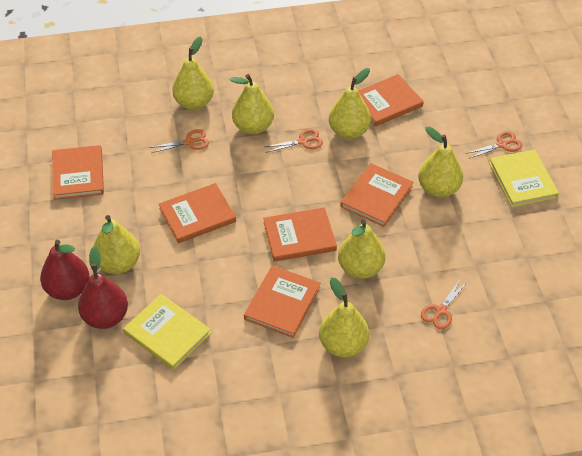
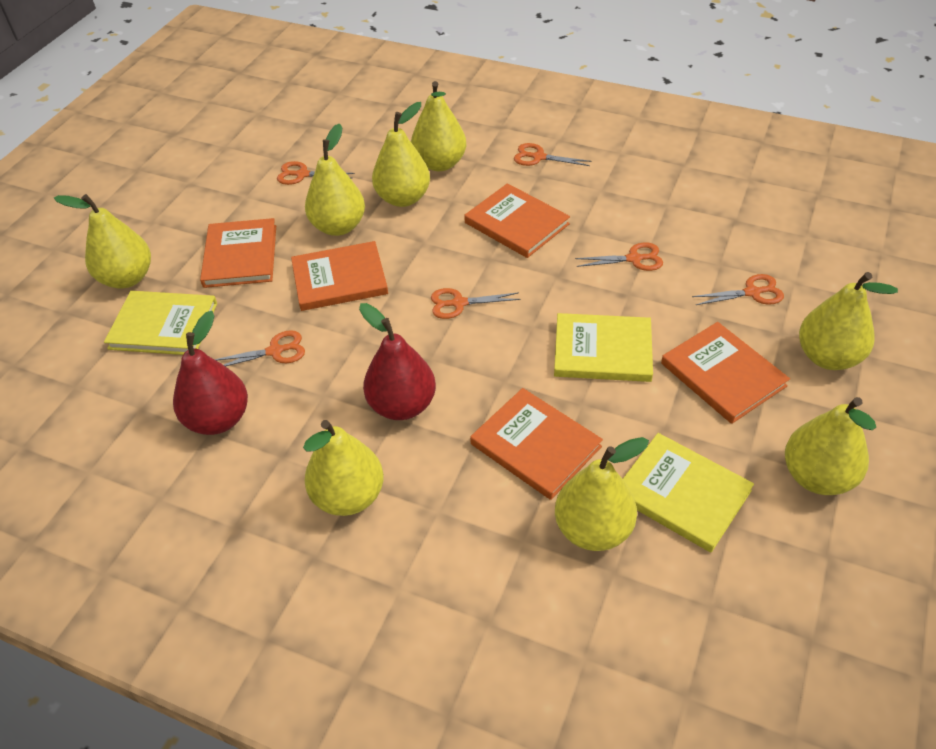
orange book: [52,145,104,200] [159,183,236,243] [244,265,320,338] [263,207,337,262] [340,163,414,227] [358,74,424,126] = 6 -> [200,218,276,288] [291,241,388,311] [464,183,570,258] [470,388,603,500] [661,322,790,424] = 5
orange scissors: [149,129,209,153] [265,129,323,153] [421,280,467,329] [465,131,522,159] = 4 -> [215,330,305,367] [277,161,355,185] [431,288,521,319] [514,143,591,166] [575,243,663,271] [692,274,784,305] = 6
yellow book: [123,294,211,370] [489,150,559,207] = 2 -> [104,291,217,355] [554,313,653,382] [623,433,754,552] = 3
yellow pear: [93,215,140,274] [172,36,214,110] [229,74,274,134] [319,277,369,357] [329,68,371,139] [338,219,385,279] [418,127,463,198] = 7 -> [54,194,151,289] [303,420,384,516] [305,124,365,236] [372,102,430,207] [411,81,467,171] [555,437,649,551] [785,397,876,495] [799,272,898,370] = 8

